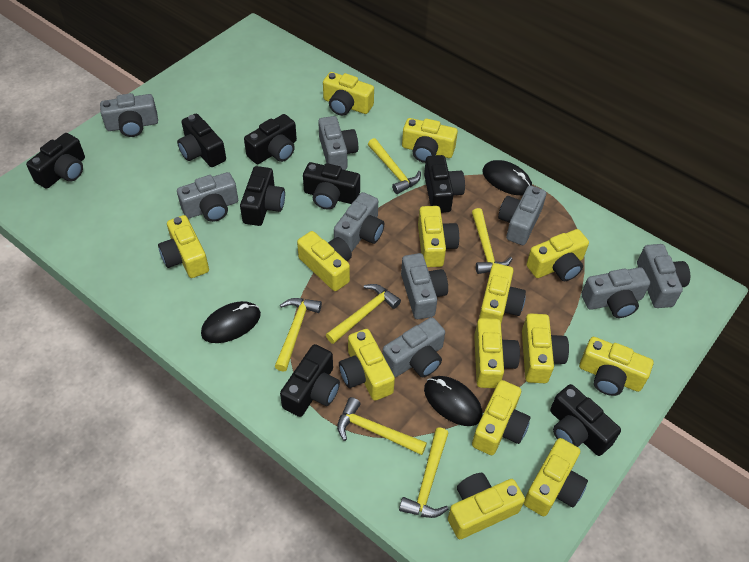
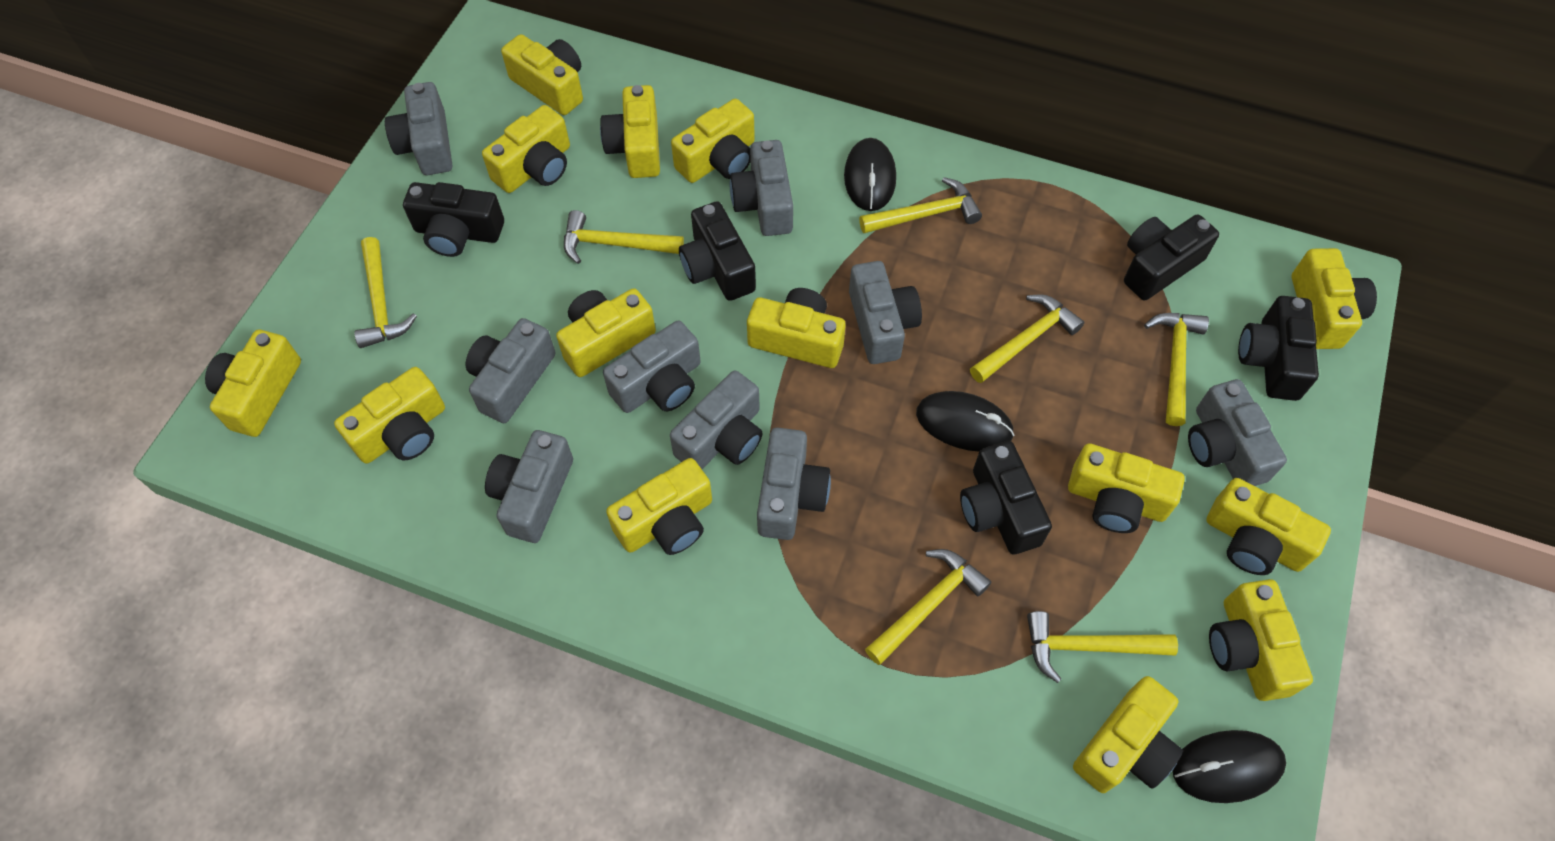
black camera: [26,133,85,189] [177,114,226,167] [240,166,285,226] [244,114,297,164] [280,344,340,417] [303,162,360,210] [424,155,465,213] [550,384,621,456] = 8 -> [403,182,504,257] [679,201,756,301] [960,441,1052,554] [1124,214,1219,300] [1238,296,1319,401] = 5
yellow hammer: [274,298,322,371] [326,284,401,344] [337,397,427,455] [368,138,421,194] [399,428,448,518] [472,208,512,274] = 6 -> [354,237,417,348] [564,210,684,264] [859,177,982,233] [865,549,991,665] [970,294,1084,383] [1027,611,1178,683] [1144,313,1209,426] = 7

